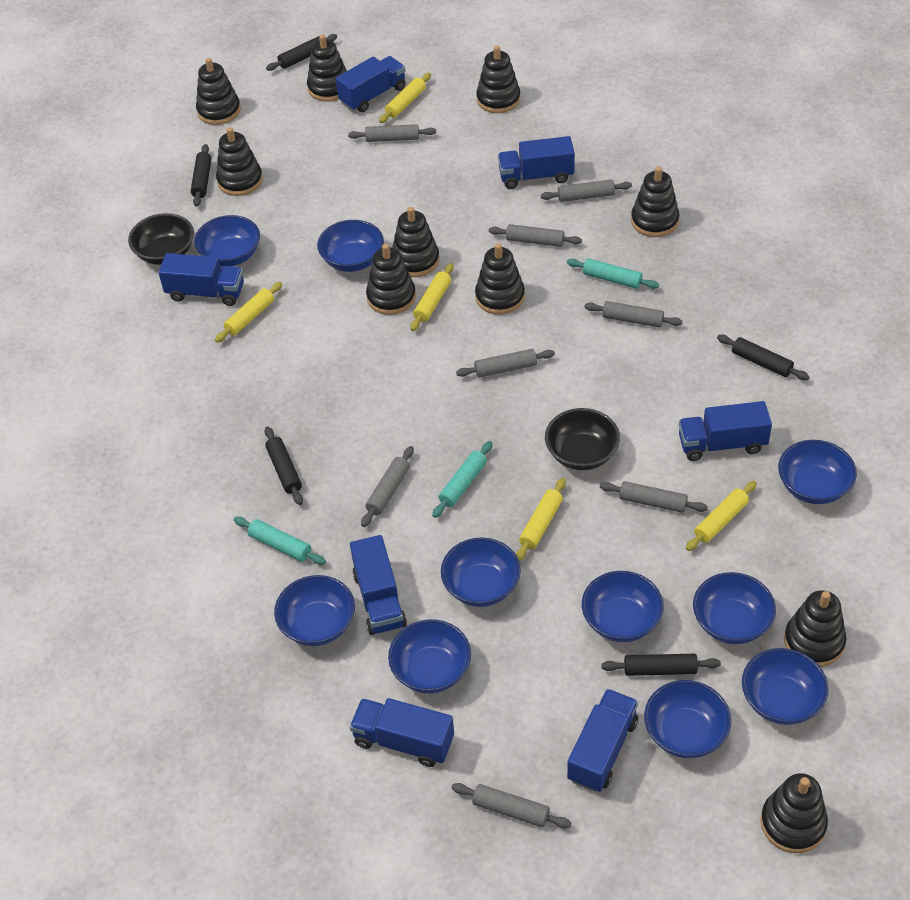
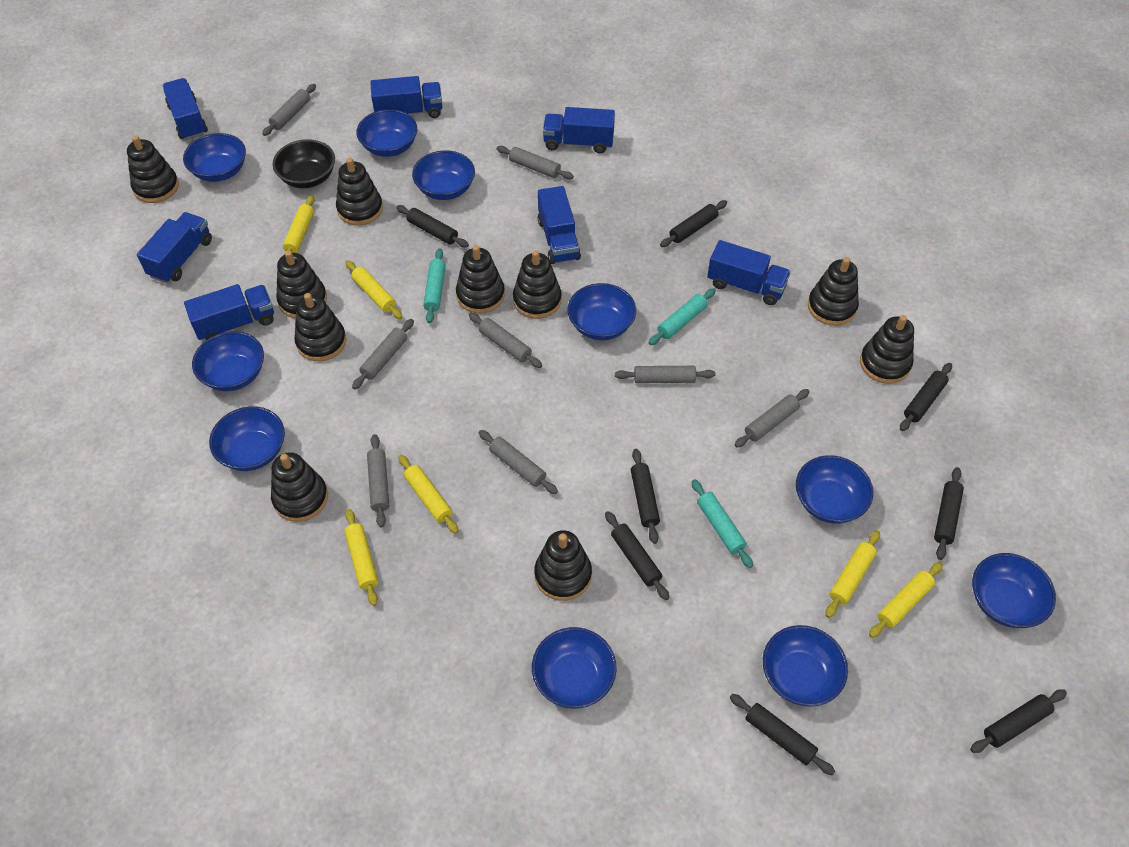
black bowl: [128,213,194,265] [545,408,620,470] = 2 -> [272,139,335,188] = 1
black rolling pin: [191,144,211,207] [264,426,303,505] [266,34,337,71] [601,654,721,676] [717,335,809,380] = 5 -> [396,205,469,248] [605,511,669,600] [631,449,660,544] [660,200,727,247] [729,694,835,776] [900,363,952,431] [934,467,964,560] [970,689,1067,753] = 8
yellow rolling pin: [215,282,282,343] [379,73,431,123] [410,263,454,331] [516,478,566,561] [686,481,757,551] = 5 -> [283,195,314,256] [344,509,378,606] [345,260,402,319] [398,455,459,534] [825,530,880,618] [869,562,943,638] = 6

